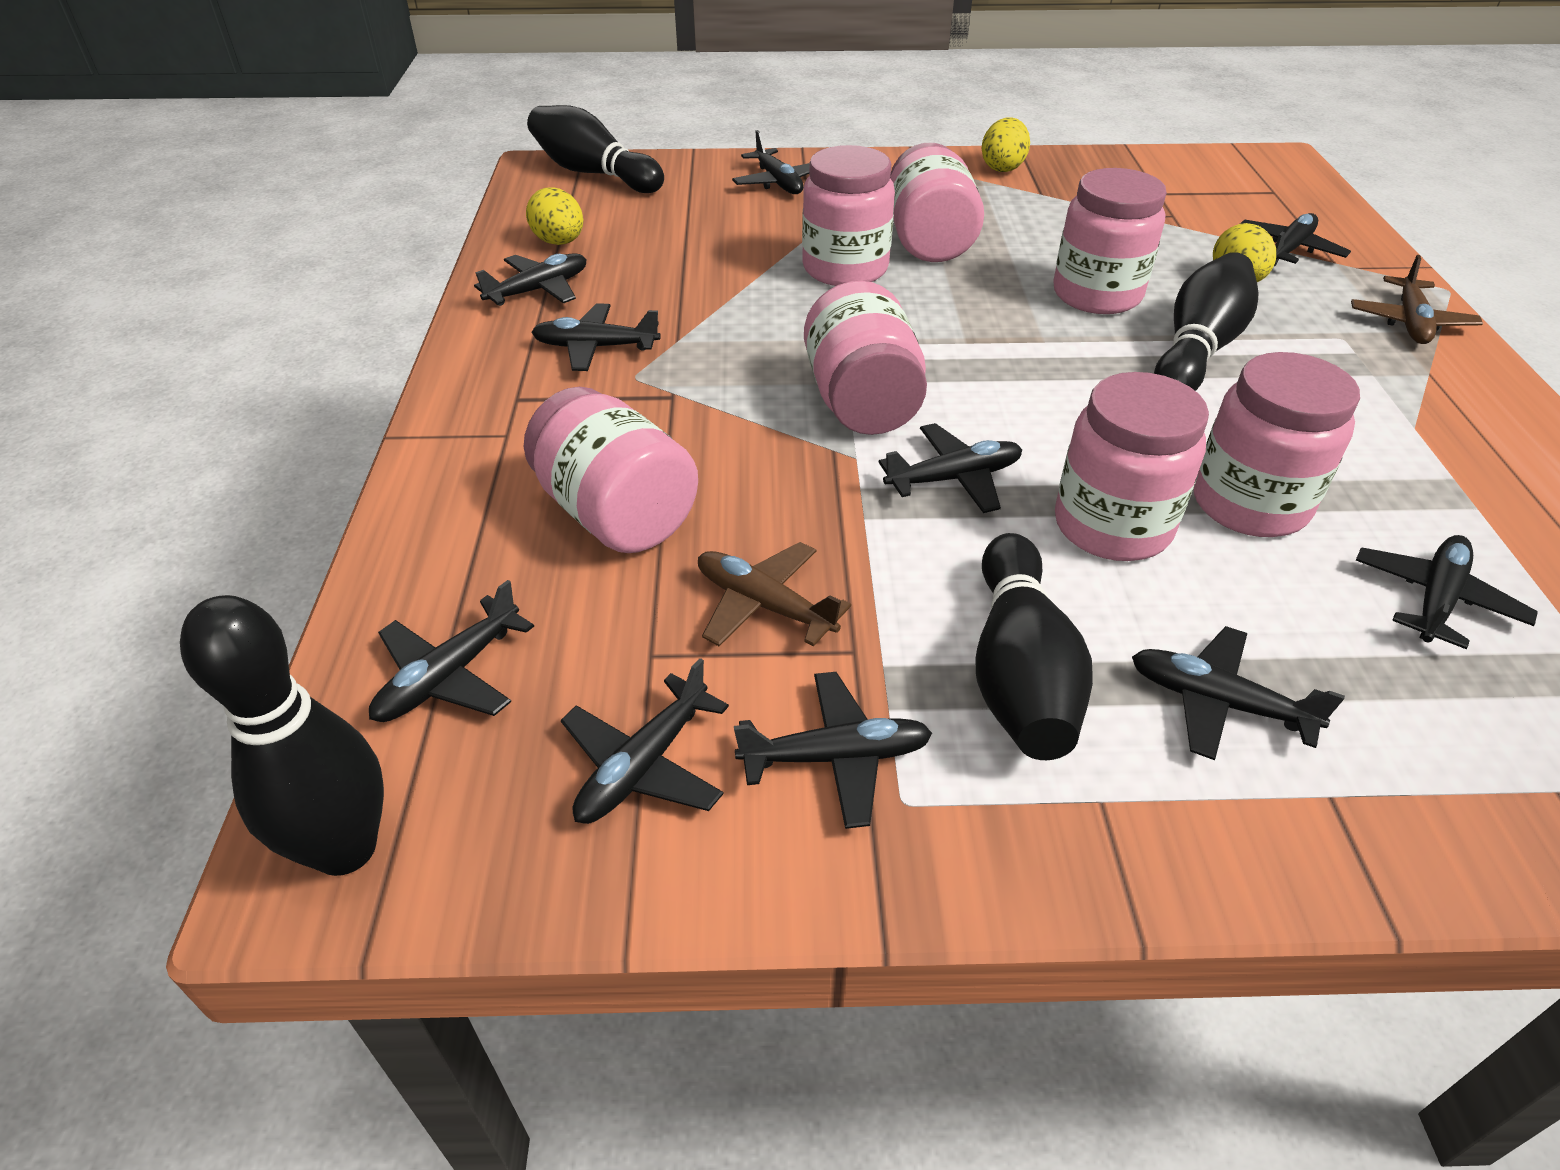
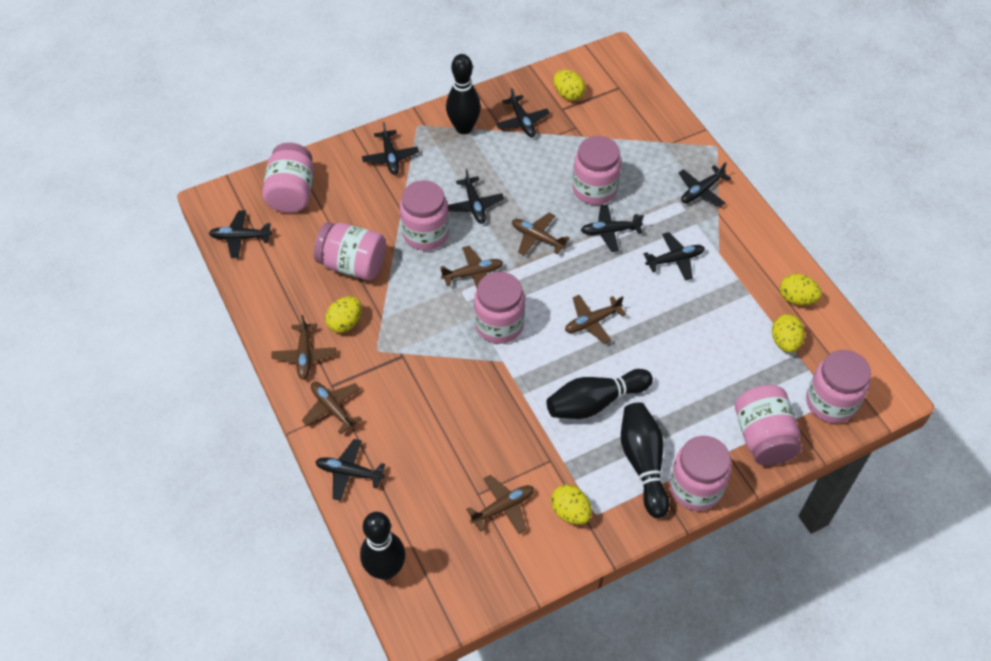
black plane: [369,580,534,722] [474,253,586,306] [531,303,661,371] [561,658,729,824] [732,130,809,194] [734,672,932,829] [878,423,1022,513] [1132,626,1345,760] [1240,213,1351,266] [1356,535,1538,649] = 10 -> [209,211,272,258] [315,439,385,501] [362,122,419,175] [448,169,504,224] [496,88,550,137] [581,204,644,252] [644,232,705,281] [678,162,731,207] = 8
brown plane: [698,542,851,647] [1351,255,1483,344] = 2 -> [272,315,336,380] [302,382,362,435] [441,246,503,288] [466,475,534,534] [512,213,570,256] [565,295,626,344] = 6
pink jar: [524,387,698,553] [802,145,895,286] [804,281,927,435] [890,143,984,262] [1053,168,1167,314] [1055,372,1209,561] [1194,352,1360,537] = 7 -> [262,143,314,213] [314,222,386,280] [400,180,449,251] [474,272,525,344] [572,136,621,205] [670,436,731,511] [735,385,802,466] [806,350,871,423] = 8
yellow egg: [526,187,583,245] [982,117,1030,172] [1213,223,1276,282] = 3 -> [325,297,362,333] [551,484,592,525] [554,70,585,101] [772,314,805,353] [780,274,822,305] = 5

